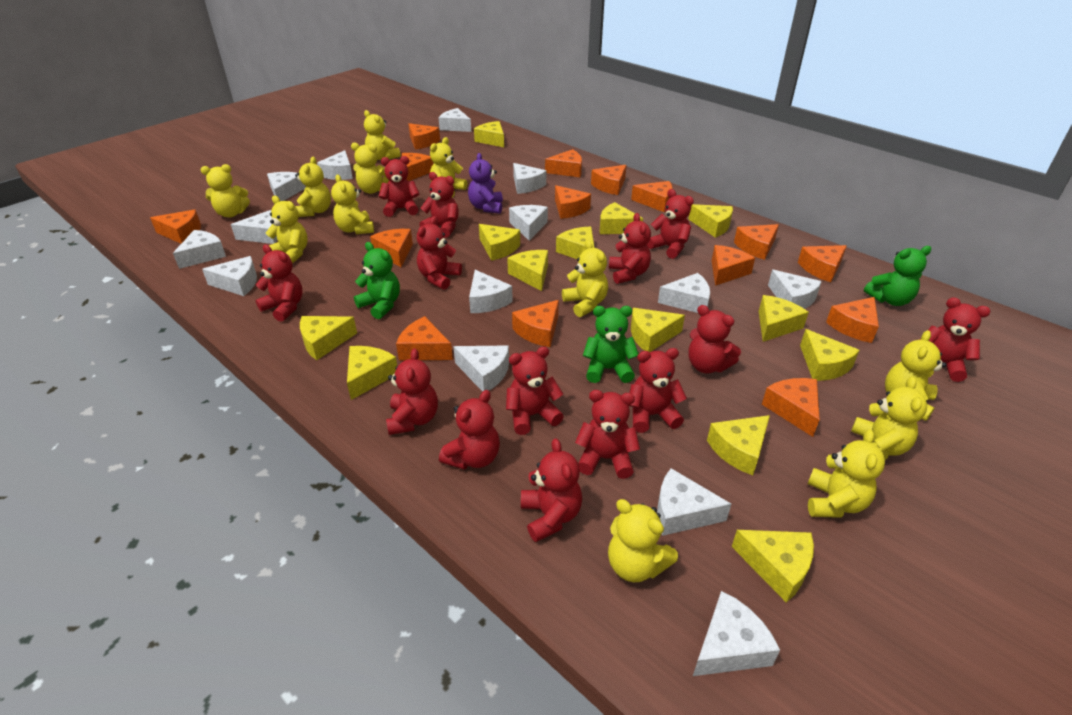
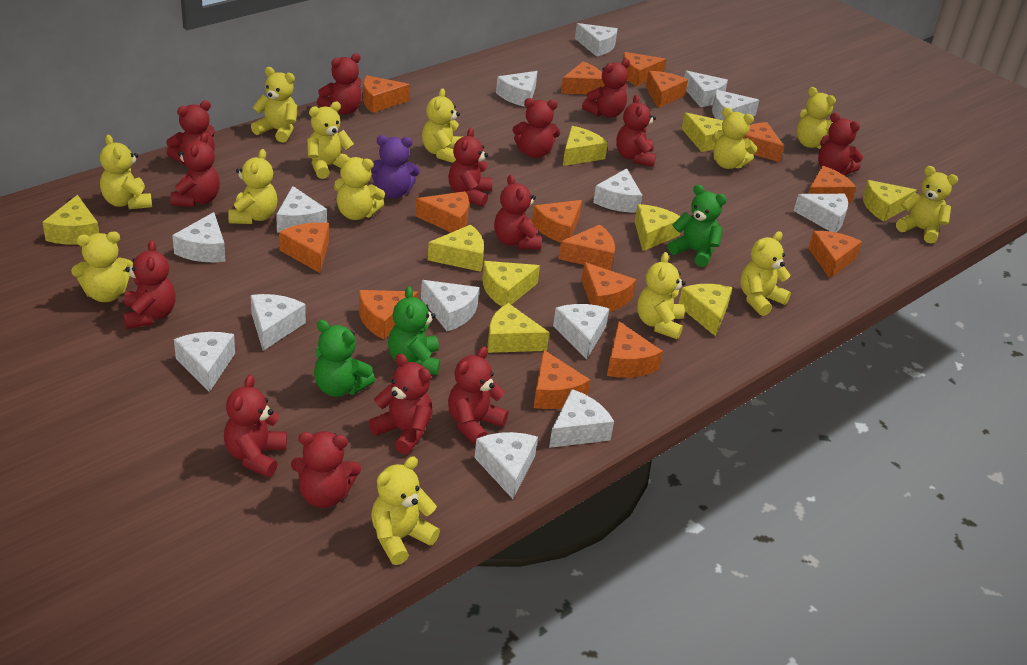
yellow cheese: [300,316,357,360] [347,346,397,400] [474,121,504,147] [479,224,520,261] [507,250,548,291] [556,227,594,259] [600,202,643,234] [631,308,685,352] [688,204,733,238] [707,415,770,475] [732,530,814,603] [759,295,809,342] [800,329,860,381] = 13 -> [42,195,99,245] [428,225,484,272] [482,261,540,306] [488,303,549,353] [563,126,608,166] [635,204,681,251] [679,284,732,337] [682,113,723,152] [863,180,917,222] = 9
yellow teddy bear: [201,164,250,217] [266,196,308,264] [295,157,331,217] [331,175,374,234] [351,142,389,194] [364,110,401,160] [430,137,467,198] [562,240,608,317] [608,499,678,582] [807,429,885,518] [851,376,927,460] [885,330,947,421] = 12 -> [71,232,133,302] [100,135,152,209] [228,149,278,224] [251,67,297,143] [307,102,354,179] [334,154,385,220] [371,456,440,565] [422,88,462,163] [637,252,686,339] [712,107,757,169] [741,231,791,316] [797,87,836,149] [896,166,958,244] = 13

